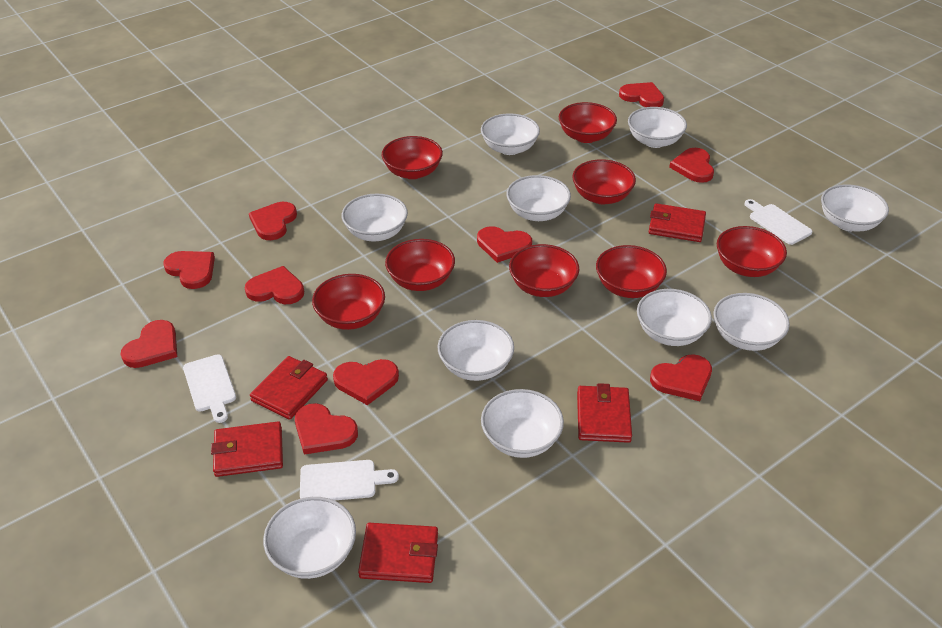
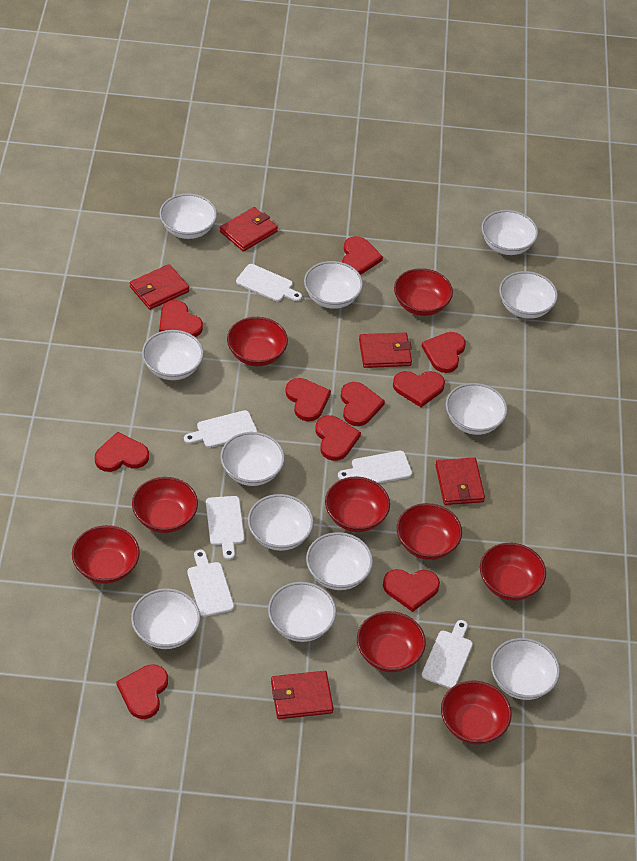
red bowl: [312,274,385,330] [381,136,443,179] [385,239,455,291] [509,244,580,297] [559,102,617,143] [572,159,636,204] [596,245,667,298] [717,226,787,277] = 8 -> [72,525,140,584] [132,477,198,533] [227,317,288,366] [325,476,390,532] [357,611,426,672] [394,268,453,316] [397,503,462,560] [441,680,512,745] [480,543,546,601] = 9
white bowl: [263,497,356,579] [342,194,408,241] [437,320,514,381] [481,113,540,155] [481,389,564,458] [506,175,571,221] [628,107,687,148] [637,289,712,346] [714,293,790,351] [821,184,889,232] = 10 -> [131,589,200,649] [142,330,204,380] [159,193,217,239] [220,432,285,486] [248,494,314,551] [268,582,336,642] [304,261,363,309] [306,532,373,590] [446,383,508,435] [481,210,538,255] [491,638,560,700] [499,271,558,319] = 12
white cutting board: [183,354,236,423] [300,460,399,501] [745,199,812,245] = 3 -> [184,410,257,448] [187,550,234,617] [206,496,244,560] [236,264,302,301] [338,451,412,483] [422,620,473,689] = 6

